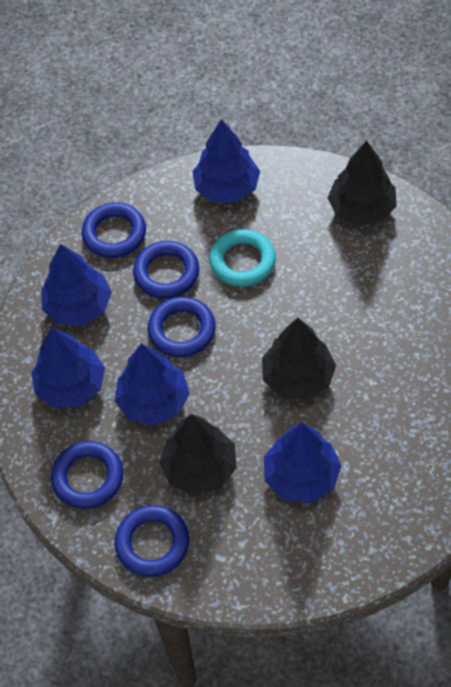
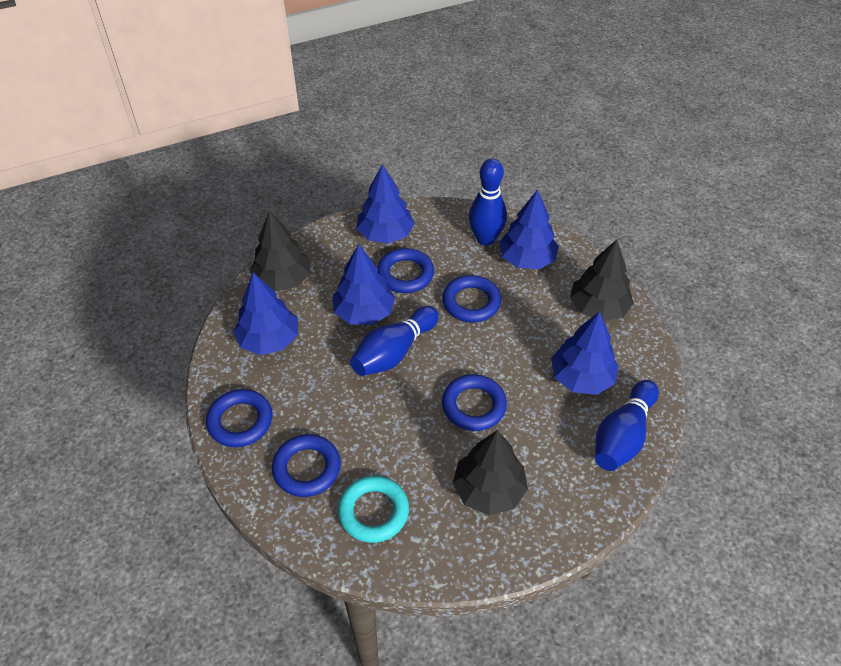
blue bowling pin: none = 0 -> [350,306,439,376] [468,158,507,246] [595,380,659,471] = 3

